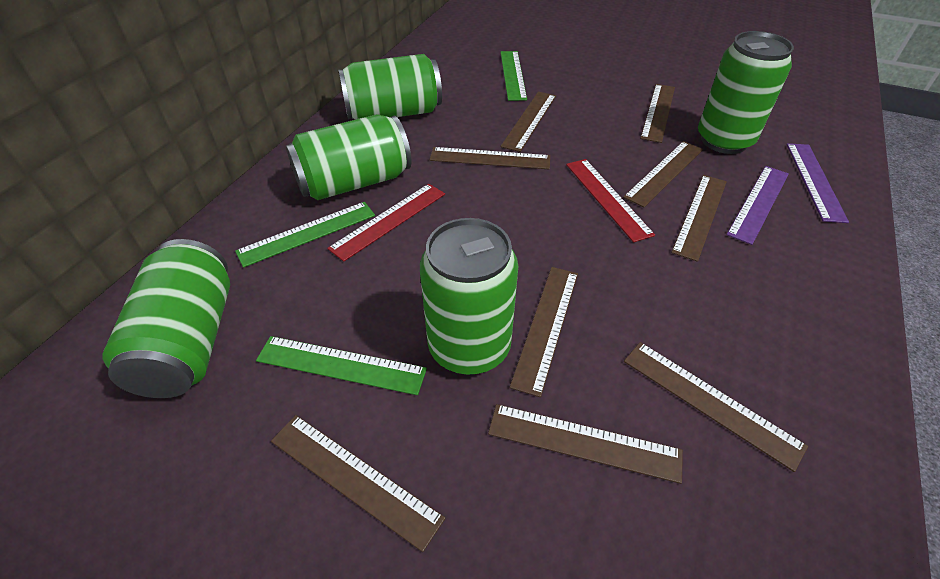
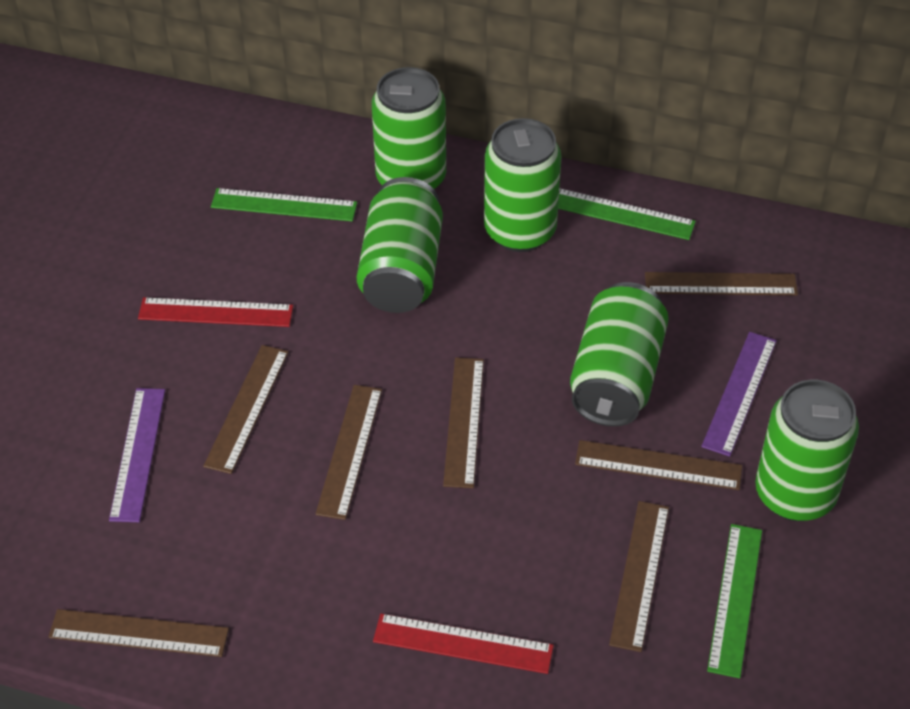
brown ruler: [271,415,445,552] [429,147,550,169] [488,404,683,484] [501,92,556,152] [510,267,578,397] [623,141,703,207] [624,342,808,472] [640,84,675,143] [671,175,727,262] = 9 -> [48,609,229,657] [203,345,289,474] [316,385,382,520] [443,358,484,488] [575,440,742,490] [609,501,669,652] [645,272,798,295] = 7

